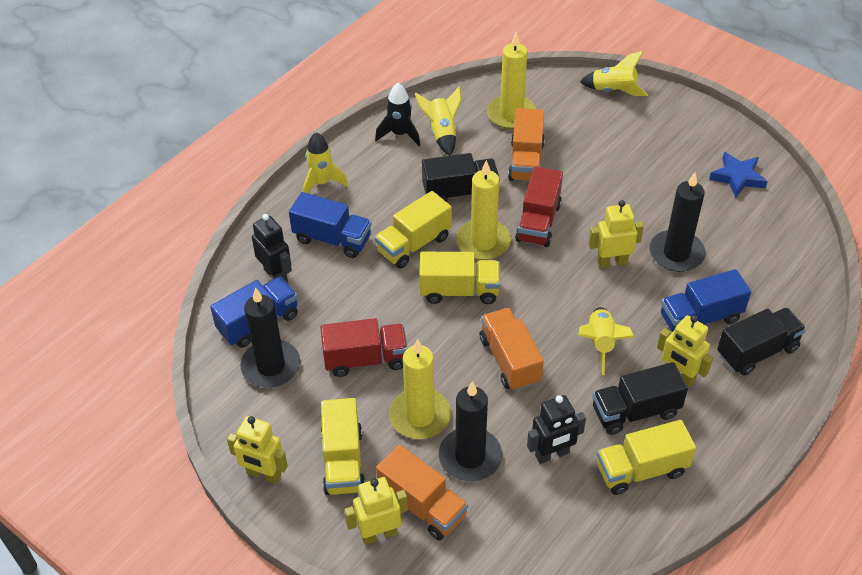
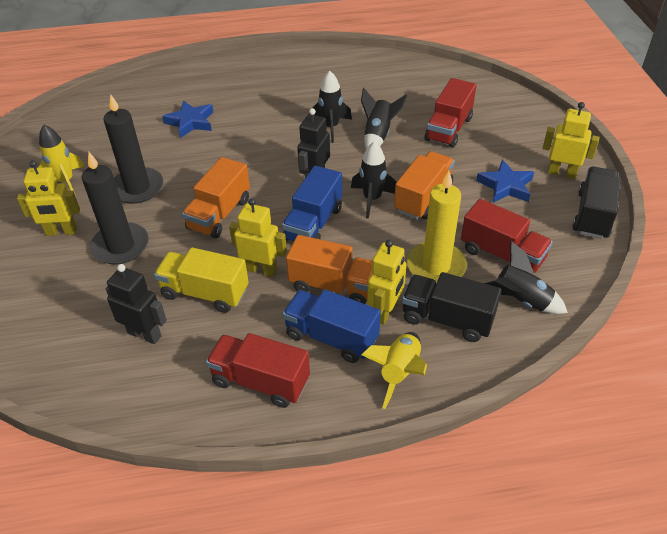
black candle: [240,287,300,388] [439,381,502,481] [649,172,705,272] = 3 -> [82,152,149,265] [103,94,163,204] = 2
black rocket: [375,83,420,146] = 1 -> [309,71,352,143] [351,141,397,219] [361,88,407,149] [484,241,568,314] = 4
black truck: [422,153,500,202] [592,362,688,435] [717,307,806,376] = 3 -> [402,272,502,342] [572,166,621,239] = 2
blue star: [709,152,768,198] = 1 -> [162,100,213,138] [476,160,534,203] = 2
blue truck: [210,276,298,348] [289,192,372,258] [661,269,751,332] = 3 -> [282,166,342,242] [282,290,381,363] = 2
red truck: [320,318,408,377] [515,166,563,247] = 2 -> [206,333,310,408] [425,78,476,148] [461,199,553,273] = 3
yellow candle: [389,339,451,439] [456,160,511,260] [487,32,536,129] = 3 -> [407,171,467,283] = 1
yellow rocket: [303,132,349,194] [415,86,461,156] [579,307,635,375] [580,51,648,96] = 4 -> [38,125,85,197] [362,332,427,409] = 2
yellow truck: [321,398,365,495] [375,191,452,268] [419,252,500,304] [597,420,696,495] = 4 -> [154,247,249,313] = 1

